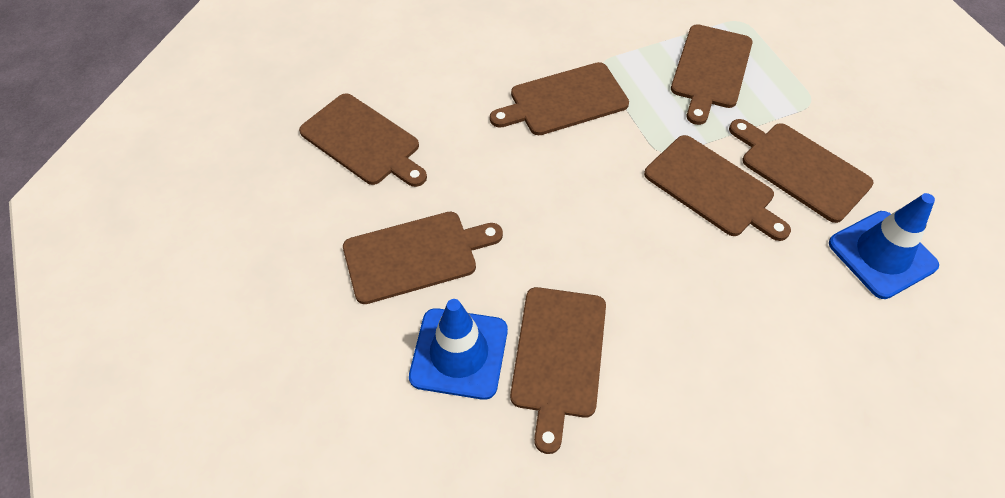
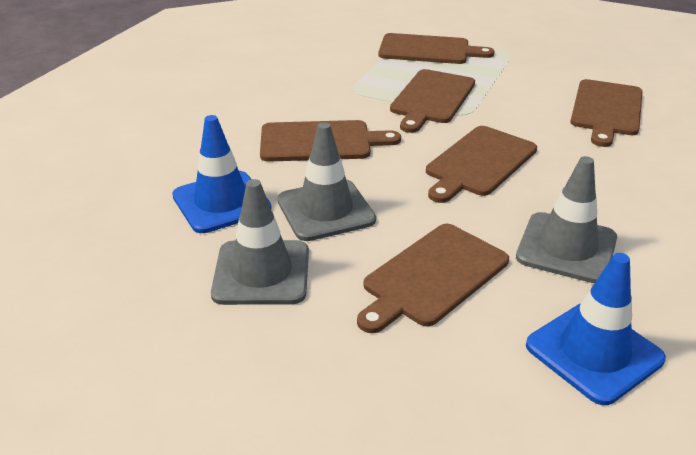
brown cutting board: [299,93,427,187] [343,212,503,304] [490,62,629,135] [510,287,606,454] [644,135,791,241] [671,24,752,125] [729,119,874,223] = 7 -> [260,120,401,162] [357,224,509,333] [378,33,494,64] [390,69,475,133] [426,126,537,203] [570,79,643,147] = 6
grey traffic cone: none = 0 -> [211,179,309,305] [277,122,376,241] [516,156,617,283] = 3

